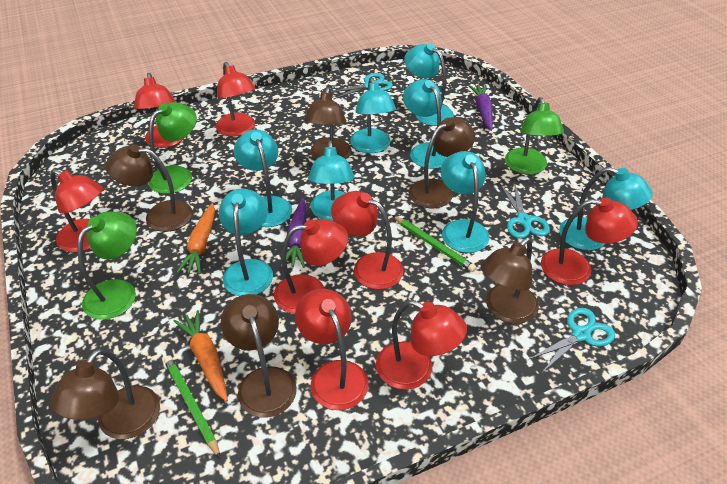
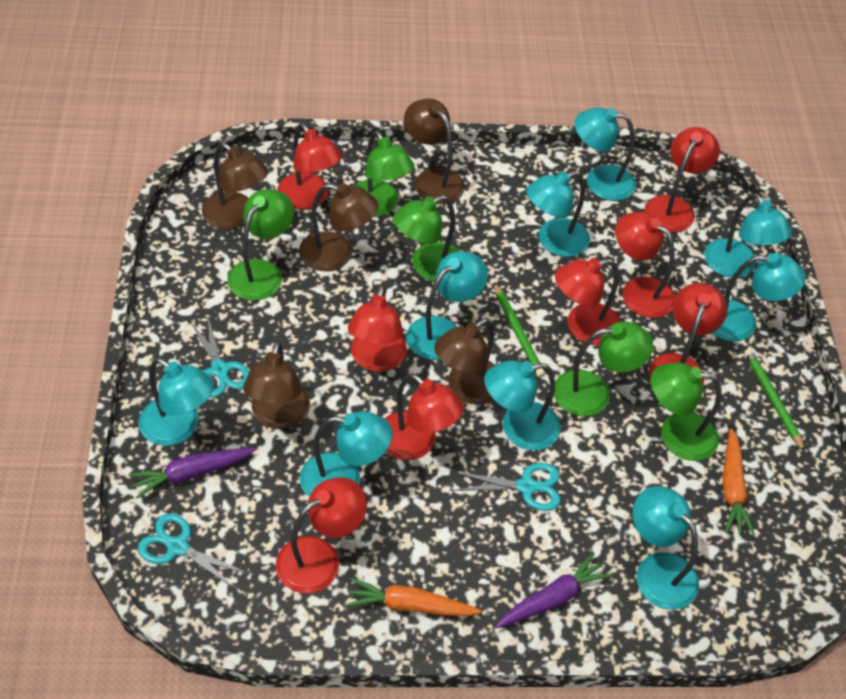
brown lamp: [50,349,160,439] [106,144,193,232] [221,294,297,418] [304,87,351,159] [409,117,475,208] [481,237,539,324] = 6 -> [202,142,269,229] [243,341,310,429] [299,183,378,271] [404,98,465,204] [434,318,495,405] = 5
green lamp: [77,211,137,320] [148,102,197,194] [505,97,564,175] = 3 -> [227,189,294,301] [354,130,414,217] [393,195,459,282] [554,321,653,417] [651,363,722,461] = 5
turquoise lamp: [219,189,273,296] [234,129,292,227] [308,140,354,221] [350,78,396,153] [403,79,447,169] [404,43,454,126] [440,151,489,253] [559,167,653,250] = 8 -> [139,358,214,446] [300,411,392,497] [406,251,488,360] [484,361,561,450] [526,171,590,257] [574,107,636,201] [633,486,699,610] [704,193,792,278] [712,253,806,341] = 9

